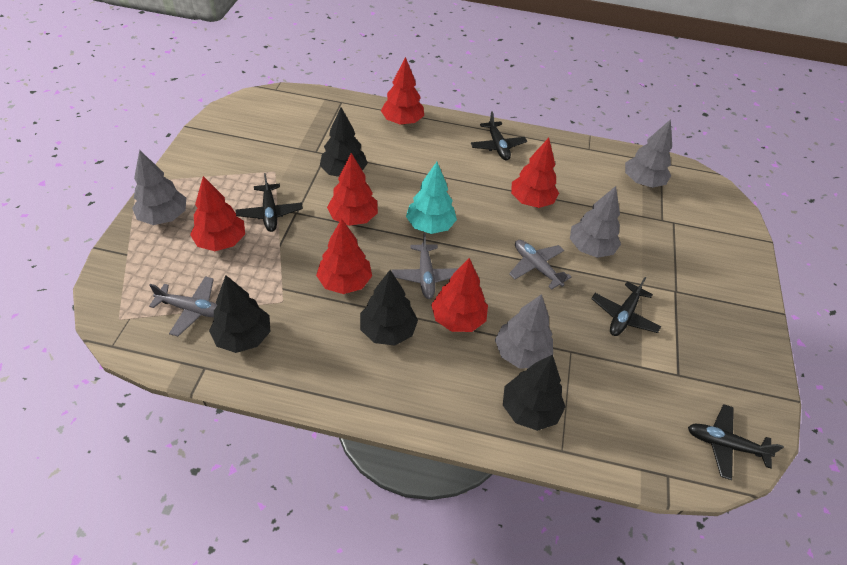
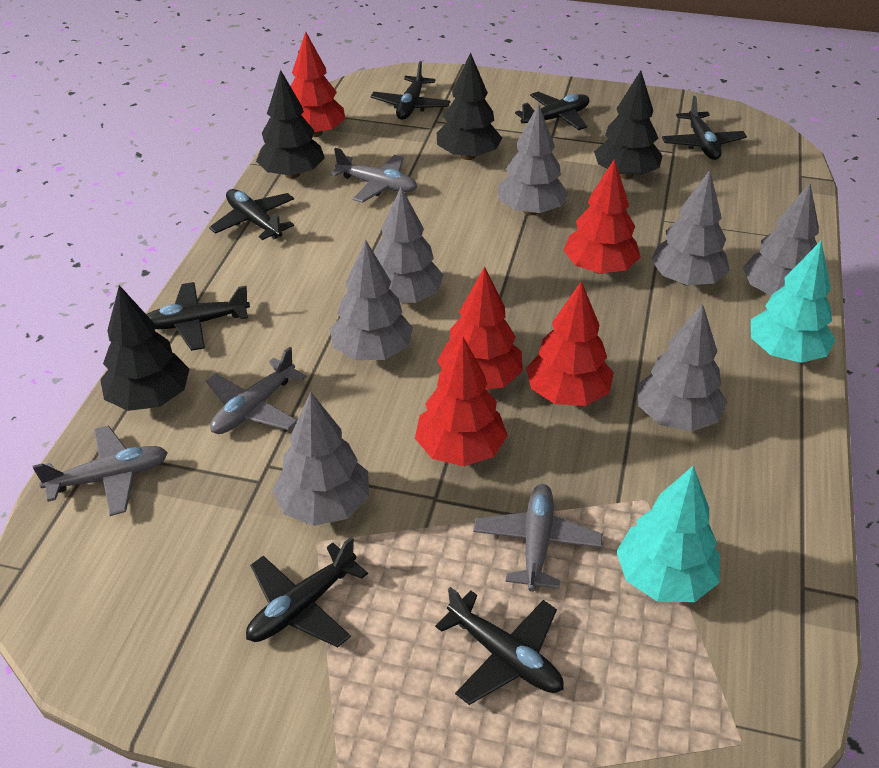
black plane: [236,173,303,232] [471,112,527,161] [591,277,661,336] [688,404,784,480] = 4 -> [146,282,250,351] [209,189,294,240] [246,536,368,648] [371,61,450,120] [435,587,564,705] [515,92,589,130] [662,96,747,160] = 7
grey plane: [149,276,217,337] [391,233,458,299] [509,240,571,290] = 3 -> [33,425,168,516] [206,347,307,434] [331,148,417,203] [473,484,603,592] = 4
grey tree: [132,150,186,225] [495,294,553,369] [570,186,621,258] [625,119,672,188] = 4 -> [273,392,369,526] [330,239,413,360] [374,187,443,303] [498,104,568,215] [638,304,727,431] [651,170,730,285] [743,183,818,296] = 7
red tree: [190,176,245,251] [316,219,372,294] [327,153,378,226] [381,57,424,125] [431,258,488,332] [511,138,559,208] = 6 -> [290,32,345,137] [415,337,508,466] [437,266,523,389] [526,281,614,406] [563,159,641,274] = 5
turquoise tree: [406,162,457,234] = 1 -> [616,466,720,602] [751,241,836,363] = 2

